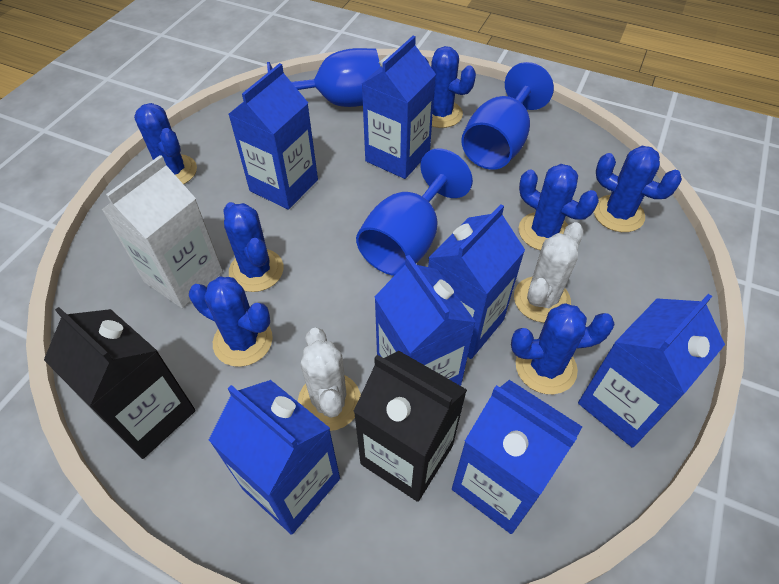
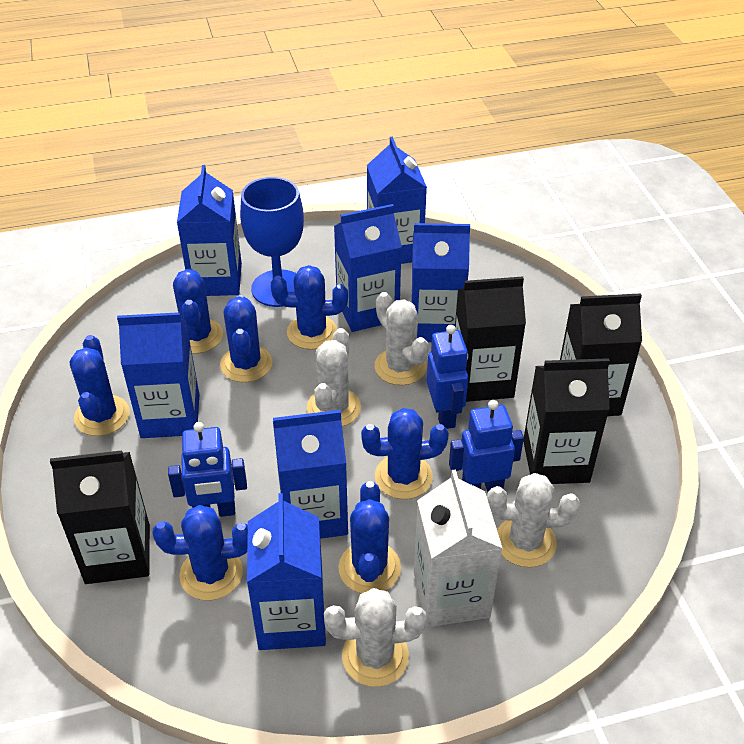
black carton: [44,307,196,459] [353,351,467,502] = 2 -> [50,450,150,584] [455,276,526,402] [523,358,610,484] [560,293,642,416] = 4
blue goblet: [267,48,380,107] [356,148,473,276] [461,62,554,170] = 3 -> [240,177,304,307] = 1
blue robot: none = 0 -> [168,422,247,517] [427,325,468,429] [449,400,524,492] = 3
white cactus: [298,328,361,431] [514,222,584,323] = 2 -> [307,328,361,427] [324,588,427,687] [375,292,429,385] [487,473,580,567] = 4

